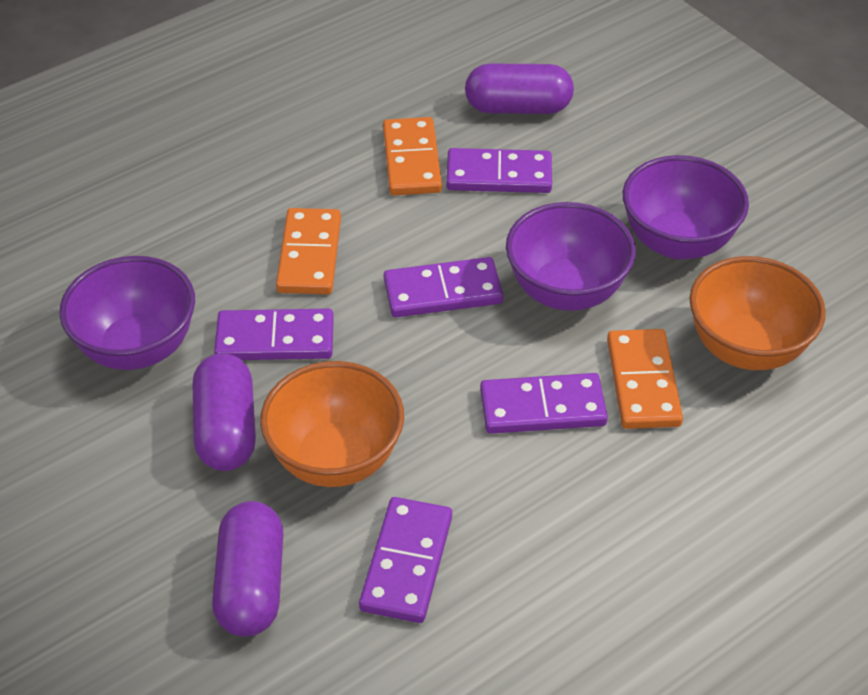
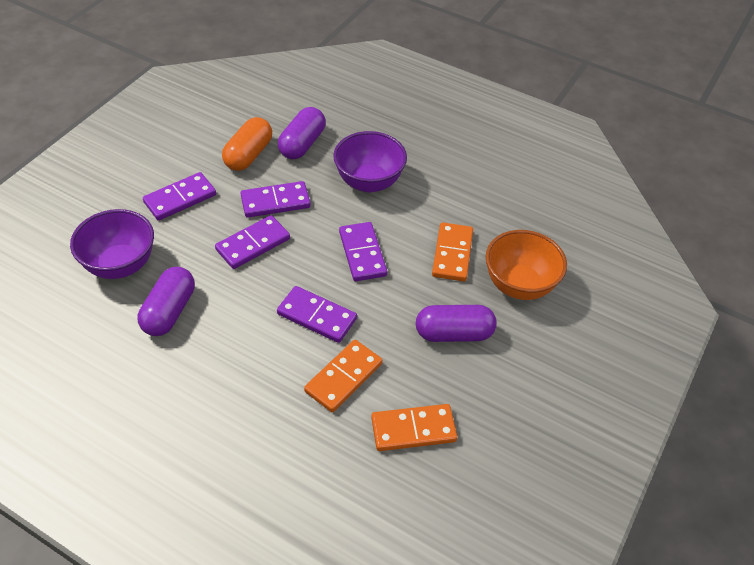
orange bowl: [260,361,404,487] [689,256,826,370] = 2 -> [486,230,567,300] = 1
orange capsule: none = 0 -> [222,117,272,171] = 1
purple bowl: [59,256,195,370] [506,202,636,311] [623,155,749,260] = 3 -> [70,209,154,279] [333,131,407,192] = 2

